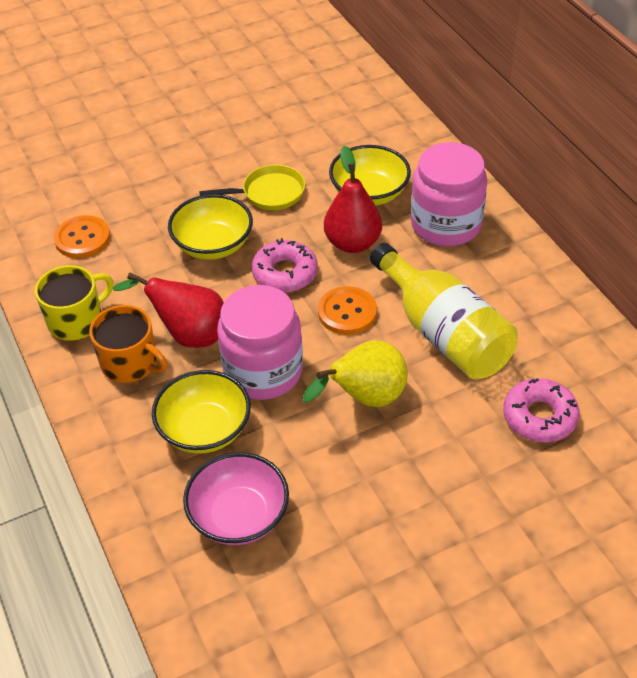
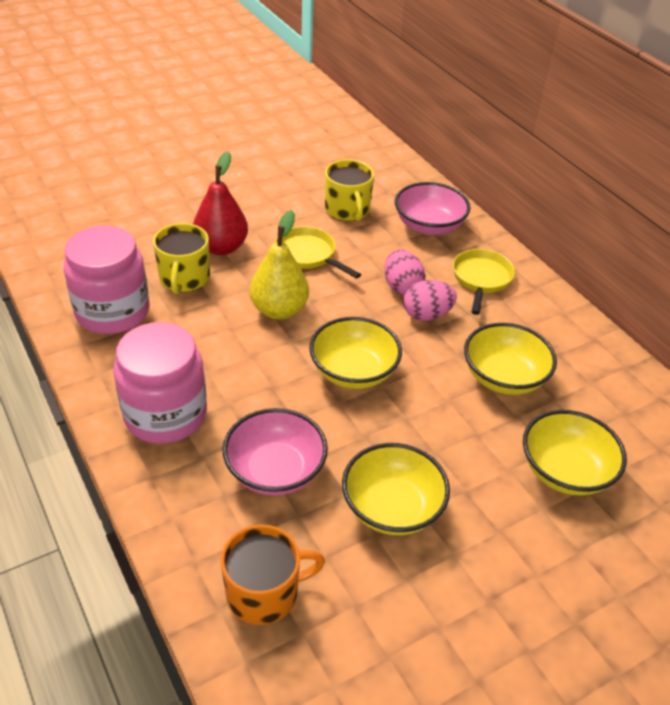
orange button: [54,215,110,258] [318,286,377,335] = 2 -> none = 0
pink bowl: [183,452,289,545] = 1 -> [222,408,328,496] [395,182,471,235] = 2
pink donut: [252,238,318,293] [503,378,580,443] = 2 -> none = 0
pink egg: none = 0 -> [385,250,426,295] [403,280,457,321] = 2
red pear: [113,272,224,348] [324,146,382,253] = 2 -> [193,152,248,255] = 1
yellow bottle: [370,243,518,379] = 1 -> none = 0
yellow bowl: [152,370,251,454] [168,194,253,260] [329,145,411,206] = 3 -> [309,317,402,389] [342,443,450,535] [464,323,557,395] [523,410,627,495] = 4
yellow mug: [35,265,113,341] = 1 -> [153,223,210,294] [325,159,374,221] = 2
yellow pan: [200,165,305,210] = 1 -> [275,226,361,279] [453,249,515,315] = 2

